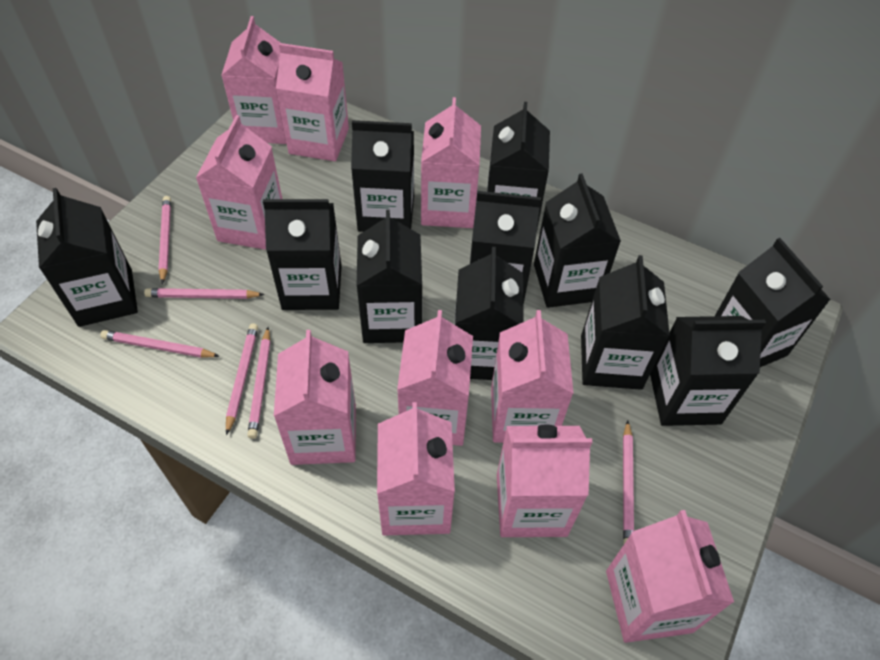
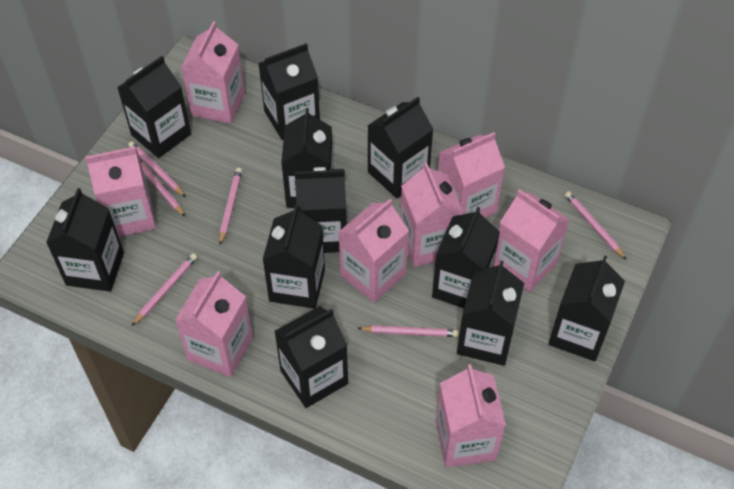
pink carton: [196,115,282,250] [221,16,287,144] [274,330,356,465] [276,43,349,161] [377,402,455,535] [397,310,473,446] [421,97,481,228] [491,310,574,443] [497,424,592,537] [606,510,734,643] = 10 -> [85,147,156,237] [175,271,253,377] [181,21,245,124] [339,199,409,303] [400,162,464,267] [436,364,506,468] [438,132,505,218] [493,189,570,292] = 8

